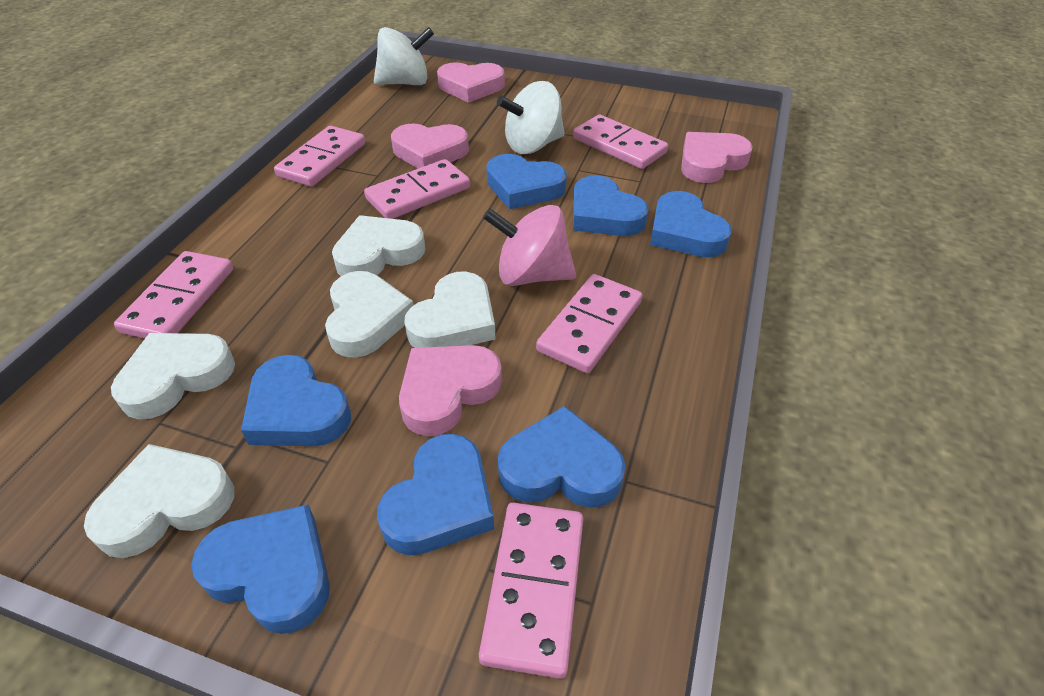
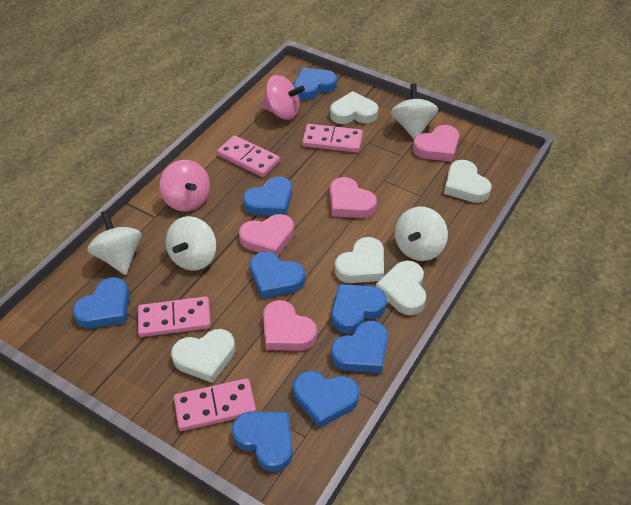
blue heart: [191,505,330,634] [241,355,351,446] [377,434,494,555] [486,154,567,209] [498,406,626,508] [573,175,649,236] [650,191,732,257] = 7 -> [73,277,130,328] [232,412,293,472] [243,176,292,216] [250,251,305,298] [293,371,359,428] [294,68,337,100] [331,321,388,373] [332,284,387,333] = 8
pink domino: [114,251,233,339] [274,126,365,187] [364,159,470,219] [479,503,583,679] [536,274,642,373] [573,115,668,169] = 6 -> [138,296,211,337] [174,378,256,431] [217,135,280,177] [302,124,363,153] = 4
pink spinning top: [483,205,576,286] = 1 -> [160,160,210,211] [262,75,305,120] = 2
white spinning top: [374,27,434,85] [497,81,565,154] = 2 -> [87,210,142,275] [166,216,216,271] [391,83,438,139] [395,207,448,261] = 4

